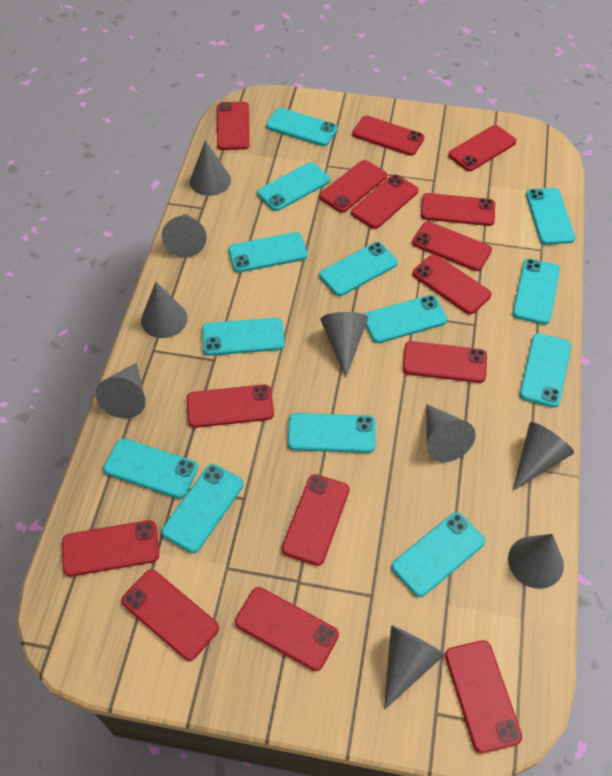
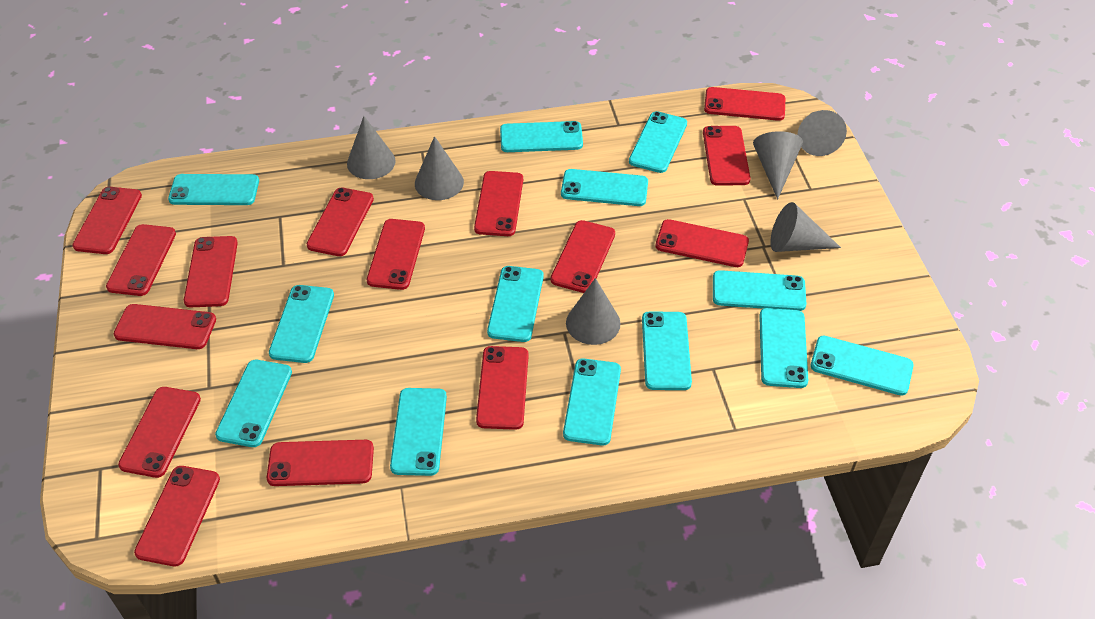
grey cone: [95,363,145,419] [141,282,187,338] [161,214,207,257] [190,140,231,196] [320,312,368,377] [384,625,445,710] [426,404,476,462] [508,534,564,589] [513,422,574,491] = 9 -> [347,116,396,179] [415,136,464,200] [566,278,620,345] [753,131,803,199] [770,202,841,252] [797,110,847,156] = 6

